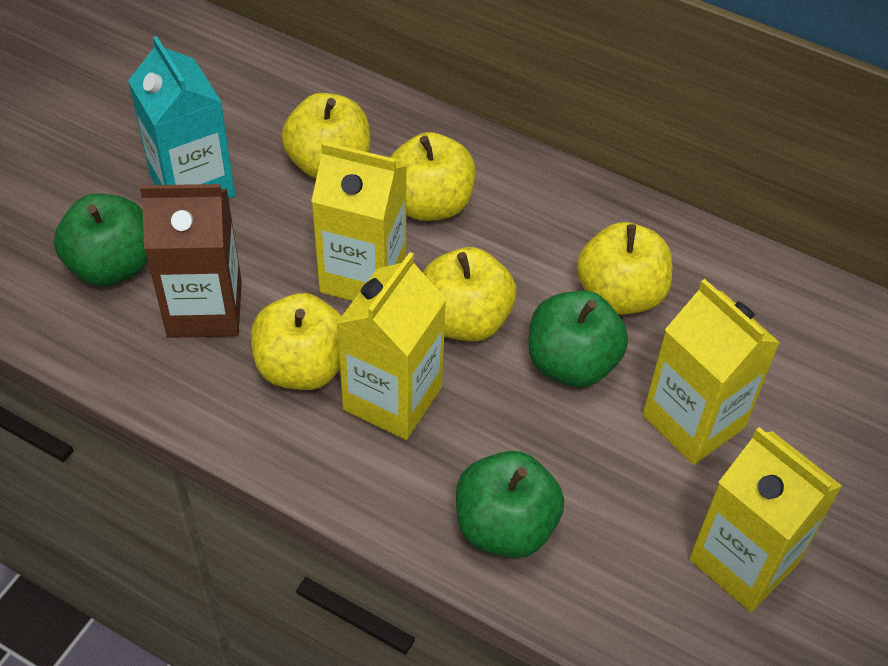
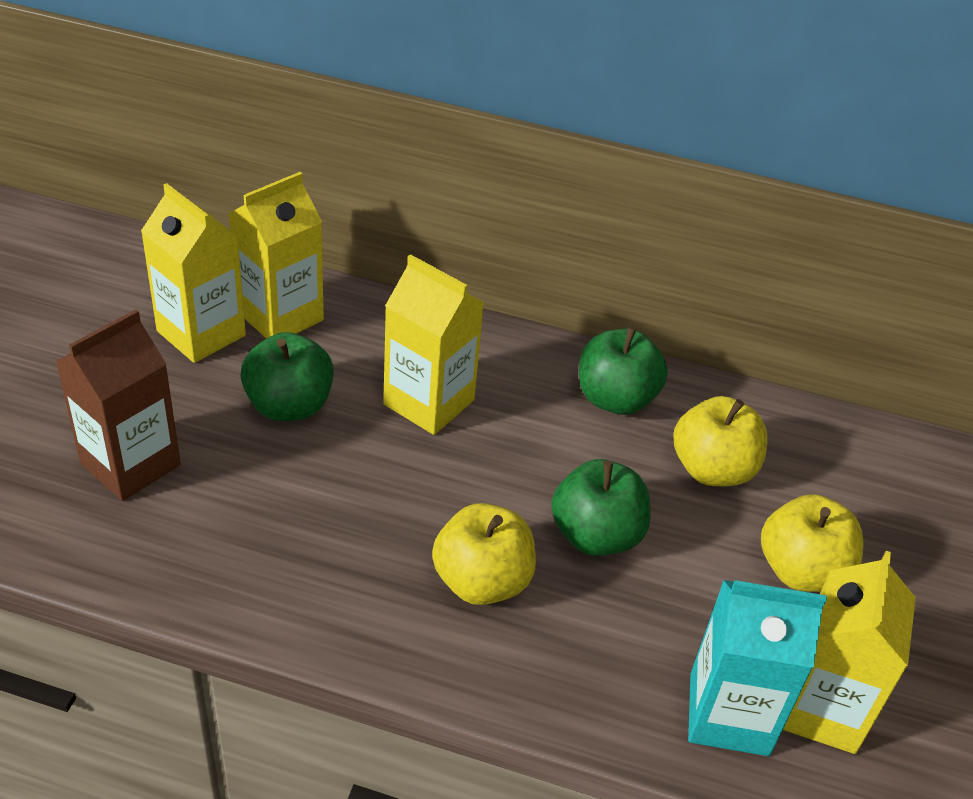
yellow apple: [251,293,342,390] [281,93,370,178] [390,132,475,221] [423,247,517,342] [577,222,672,315] = 5 -> [432,503,536,605] [673,396,768,486] [761,494,864,592] = 3

